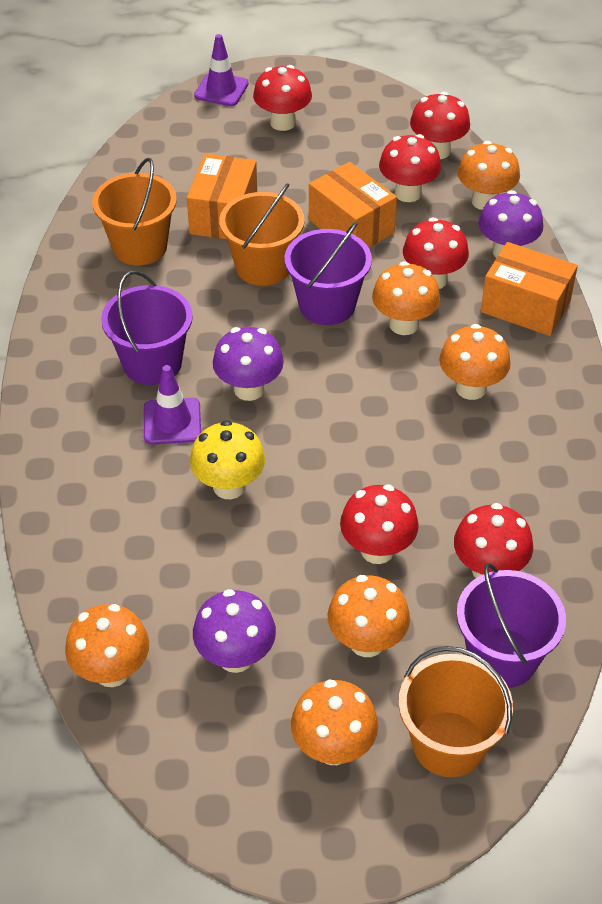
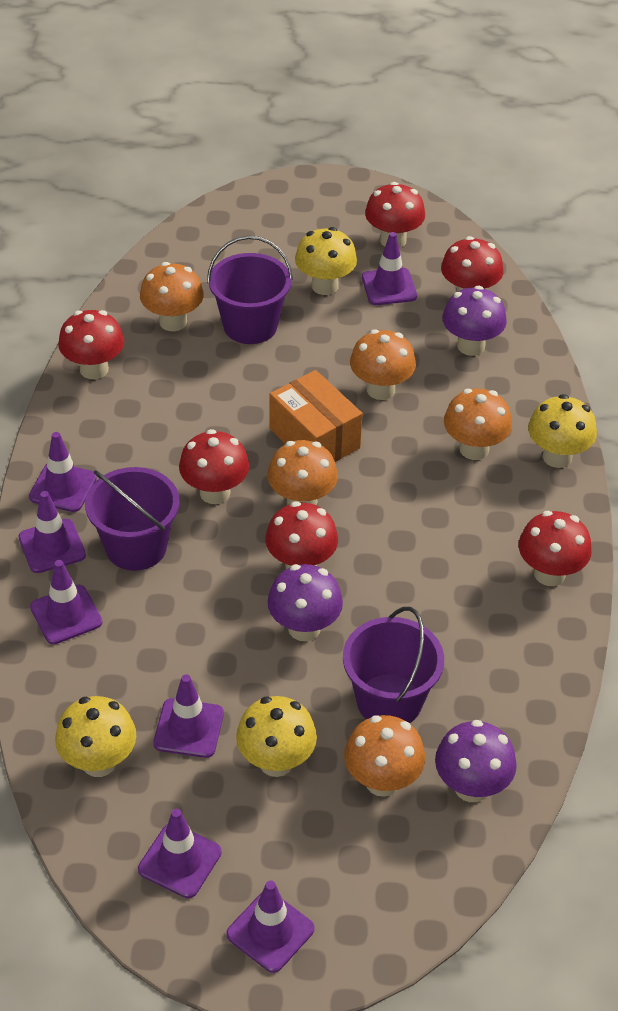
orange box: [187,154,257,239] [309,162,397,247] [481,242,578,336] = 3 -> [270,370,363,462] = 1
orange bucket: [92,158,177,266] [219,183,305,286] [399,646,513,777] = 3 -> none = 0
orange mushroom: [65,604,149,687] [291,679,378,765] [328,575,410,657] [372,261,440,335] [439,324,511,400] [457,141,520,210] = 6 -> [140,262,204,331] [267,440,338,506] [344,715,425,797] [350,329,416,400] [444,388,512,460] = 5
purple traffic cone: [144,365,201,445] [194,34,249,106] = 2 -> [18,491,86,573] [29,432,97,512] [30,560,102,644] [138,809,222,898] [153,674,224,758] [226,881,315,973] [362,232,417,305] = 7
yellow mushroom: [190,420,265,499] = 1 -> [55,696,136,777] [236,696,317,777] [295,227,357,295] [528,394,597,468] = 4

